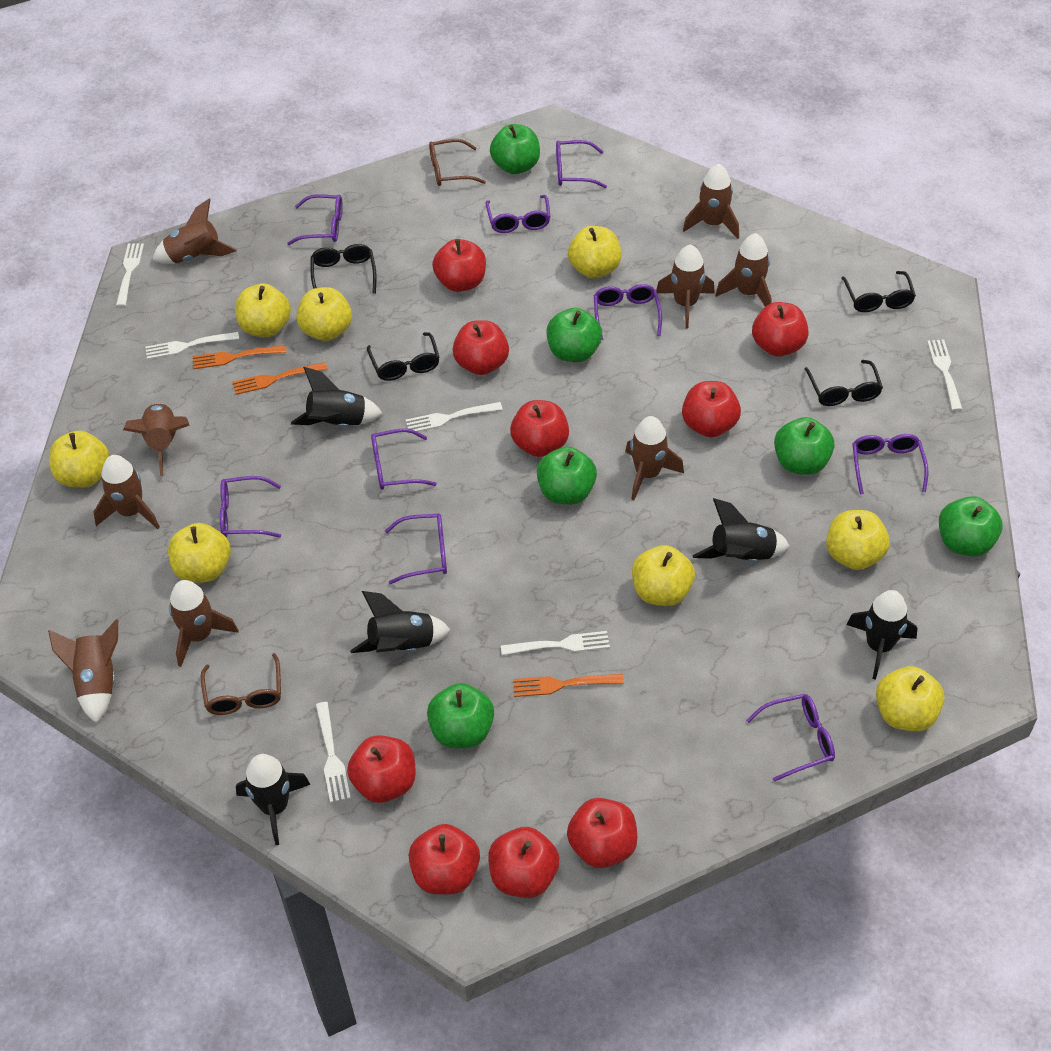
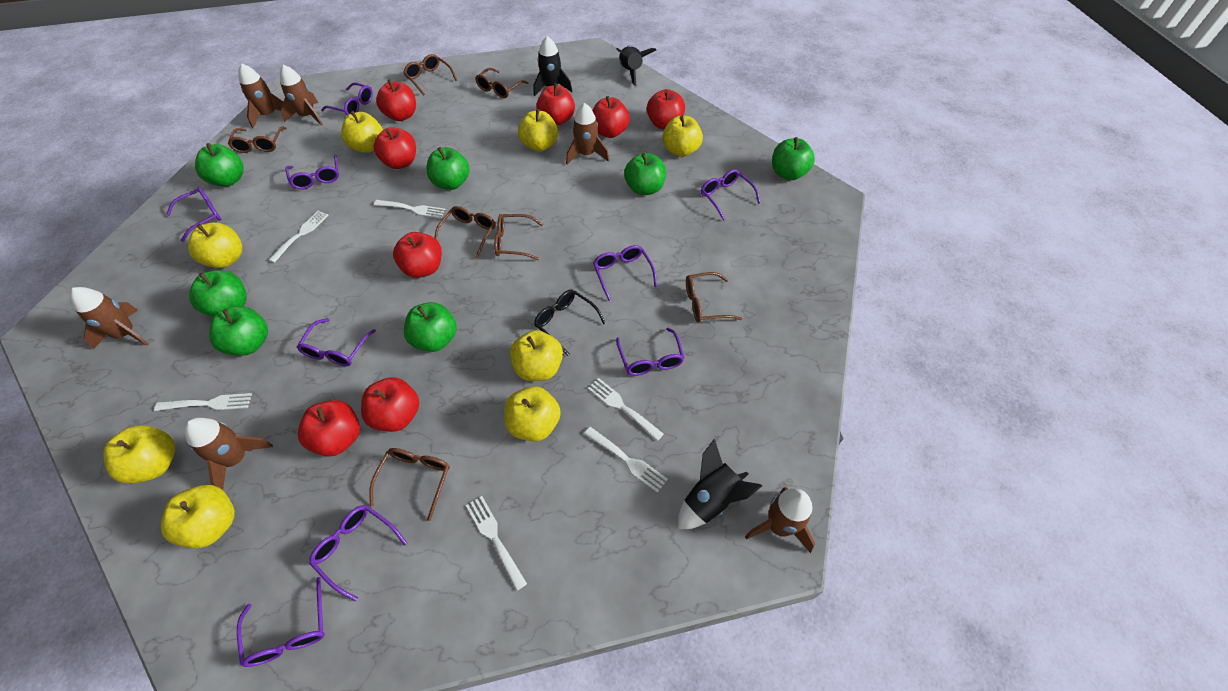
black glasses: [311,244,377,294] [367,332,440,381] [804,360,883,406] [841,271,916,312] = 4 -> [534,289,606,356] = 1
black rocket: [236,754,311,845] [291,367,382,427] [350,591,450,653] [693,498,789,562] [847,590,917,680] = 5 -> [533,36,573,96] [616,45,656,86] [678,439,762,529] = 3
brown glasses: [201,653,281,715] [429,139,486,186] = 2 -> [228,126,287,153] [369,448,450,521] [403,54,457,95] [435,206,496,259] [475,68,529,98] [494,214,543,260] [686,272,742,323] = 7
brown rocket: [48,619,118,723] [93,455,160,529] [123,403,190,476] [153,199,237,264] [169,580,238,667] [625,416,684,500] [656,244,715,328] [683,164,739,239] [715,233,771,307] = 9 -> [70,287,149,349] [184,418,273,490] [238,63,283,128] [280,65,323,126] [566,103,609,165] [745,487,815,553] = 6
green apple: [427,683,494,748] [490,124,540,174] [537,446,597,504] [547,308,602,362] [774,417,835,475] [939,496,1003,557] = 6 -> [189,270,247,317] [195,143,244,187] [209,306,268,356] [404,302,457,352] [427,147,470,190] [624,153,666,195] [772,137,815,180] = 7
orange fork: [193,345,287,369] [232,362,327,395] [513,674,624,697] = 3 -> none = 0
red apple: [347,735,416,803] [409,824,480,895] [432,239,486,292] [452,320,509,375] [488,827,559,898] [510,400,569,457] [567,798,637,868] [682,381,741,437] [752,302,809,357] = 9 -> [298,400,360,456] [361,377,419,432] [373,127,416,169] [376,79,416,121] [393,232,442,278] [536,83,575,125] [592,96,630,138] [647,89,685,129] = 8

